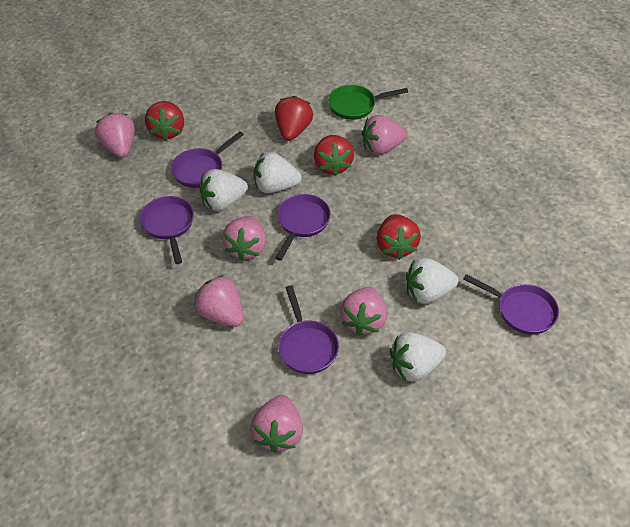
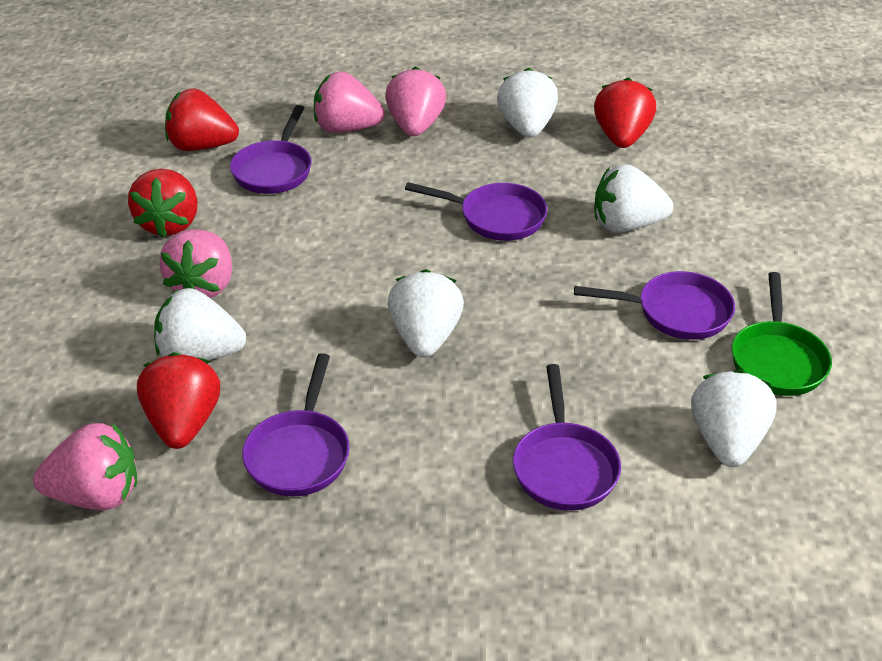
pink strawberry: [95,113,135,158] [194,275,244,327] [222,216,266,261] [250,395,303,453] [340,287,387,336] [362,115,407,155] = 6 -> [33,423,137,510] [159,230,232,298] [314,72,385,133] [385,66,446,136] = 4
white strawberry: [200,169,248,211] [254,152,302,193] [390,332,446,382] [406,258,459,304] = 4 -> [154,288,246,360] [388,269,464,358] [497,68,558,138] [594,164,673,232] [691,369,777,467] = 5

